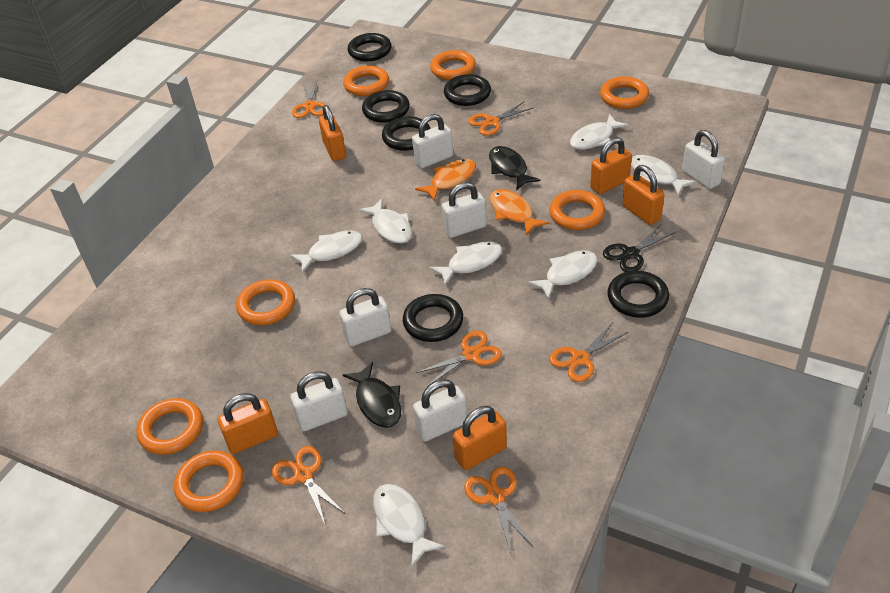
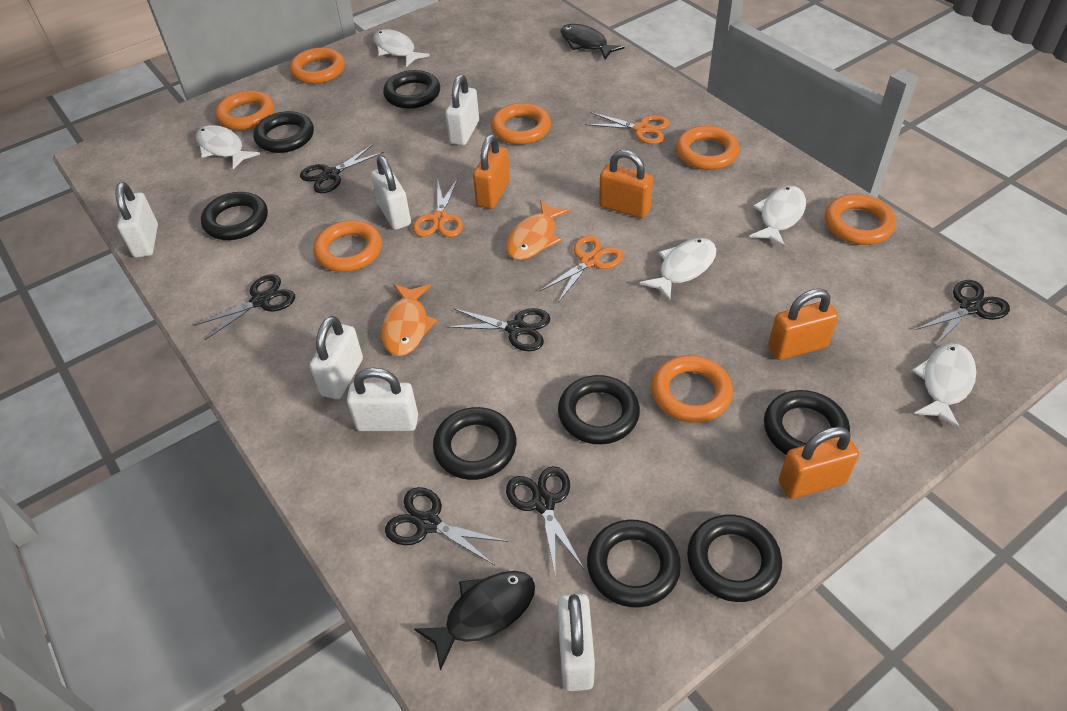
black ring: [348,33,392,62] [362,90,410,123] [382,116,431,151] [403,294,463,342] [444,74,491,106] [607,271,669,318] = 6 -> [201,192,268,240] [253,111,314,153] [383,70,440,109] [433,407,516,480] [558,375,640,445] [587,520,681,607] [687,514,782,602] [764,390,850,455] = 8
black scissors: [603,225,675,272] = 1 -> [194,274,295,340] [300,144,384,193] [385,487,508,565] [446,308,550,351] [506,466,584,577] [915,280,1010,345] = 6
orange padlock: [218,393,278,454] [319,105,346,161] [453,406,507,470] [590,137,632,194] [623,165,665,225] = 5 -> [473,134,510,209] [599,150,653,218] [768,289,838,360] [779,426,859,499] = 4
orange scissors: [271,446,346,524] [292,81,325,118] [416,331,502,387] [464,467,534,553] [468,101,533,135] [549,322,628,382] = 6 -> [413,178,463,237] [540,236,623,302] [585,112,670,144] = 3
white fish: [290,230,363,273] [358,199,412,244] [373,484,445,567] [429,241,502,286] [527,250,597,300] [570,114,629,150] [631,155,696,196] = 7 -> [196,125,260,170] [373,29,430,67] [639,238,716,301] [749,185,806,248] [912,343,976,429] = 5

